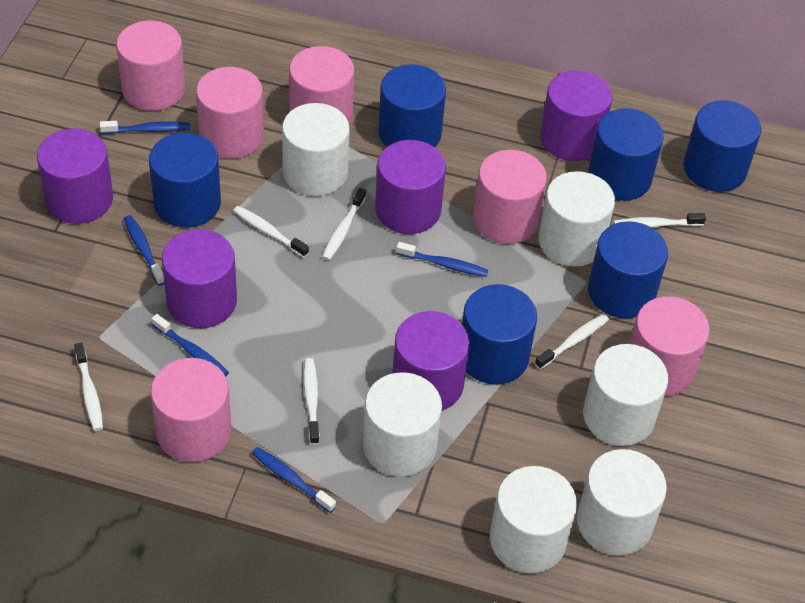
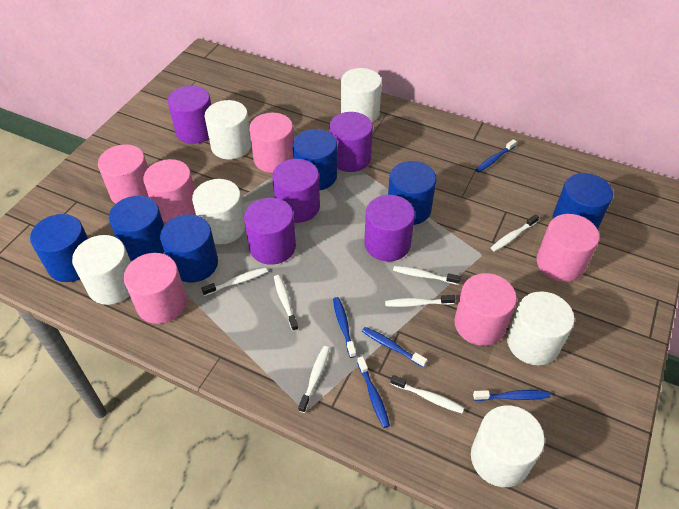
white toothbrush: [74,343,103,431] [233,206,309,257] [303,358,320,445] [322,188,366,261] [535,314,609,369] [614,213,706,228] = 6 -> [201,267,268,296] [274,275,298,331] [298,346,330,413] [385,295,455,307] [390,375,464,413] [393,266,461,285] [491,214,539,252] = 7

